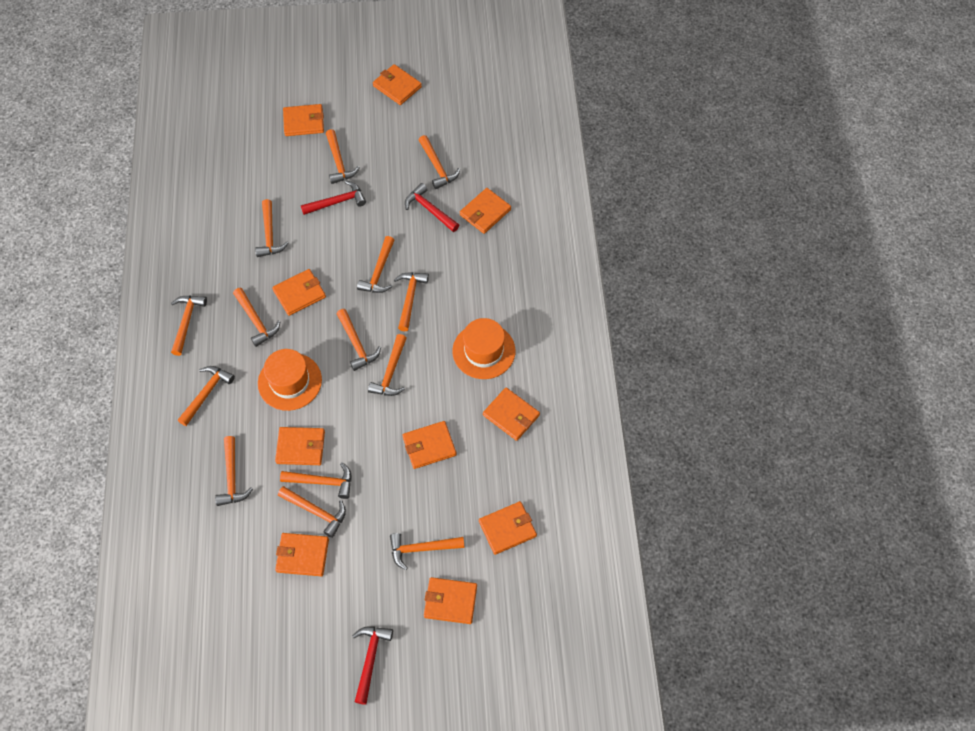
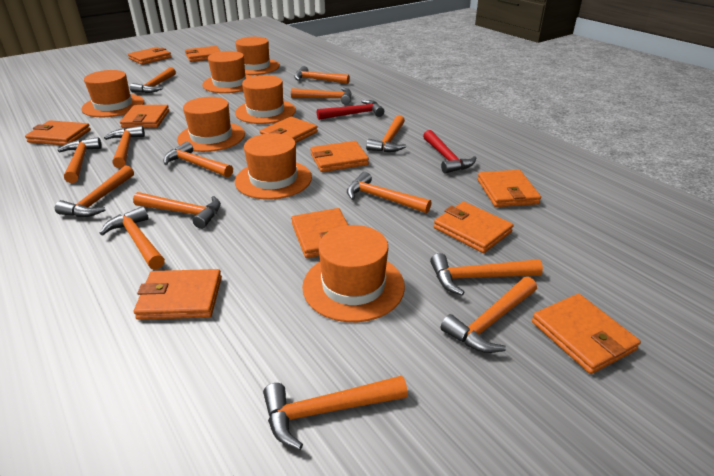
orange hat: [258,349,322,411] [452,318,516,379] = 2 -> [81,70,144,117] [177,97,245,152] [202,51,253,93] [235,37,280,75] [235,75,296,124] [235,133,312,199] [302,225,405,322] = 7
orange wallet: [272,269,326,316] [275,427,325,465] [275,533,329,576] [283,104,324,136] [373,64,422,105] [402,421,457,469] [424,577,477,624] [460,188,511,234] [479,501,537,555] [483,387,540,441] = 10 -> [25,120,91,145] [120,105,169,128] [128,47,171,65] [134,269,222,320] [185,46,221,62] [260,117,318,143] [291,208,348,258] [310,141,369,172] [434,202,514,253] [477,170,541,207] [532,294,641,374] = 11
red hammer: [301,180,366,215] [352,627,393,705] [405,183,459,232] = 3 -> [317,100,384,120] [423,130,476,174] = 2

